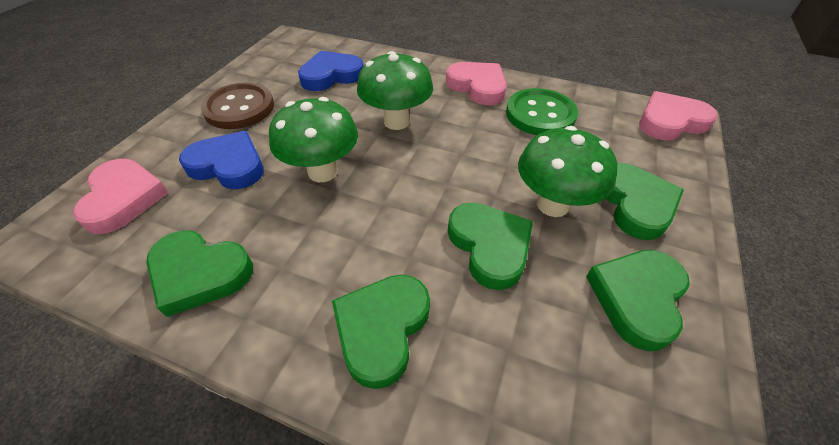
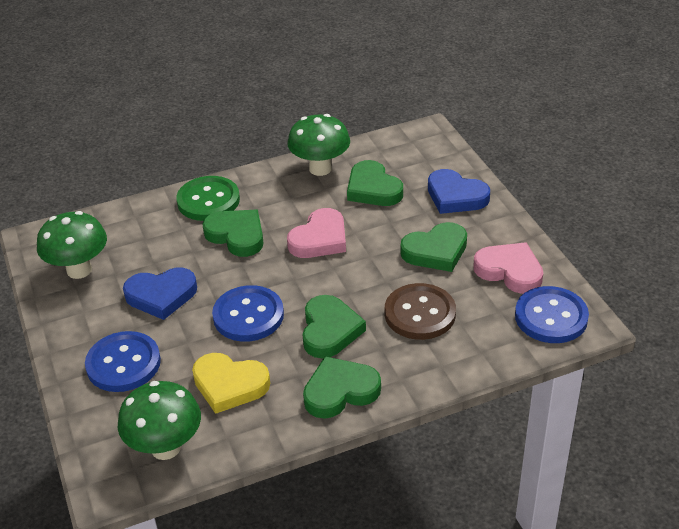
blue button: none = 0 -> [85,331,161,392] [212,285,284,342] [515,286,589,343] = 3
pink heart: [73,159,169,234] [446,62,507,105] [639,91,718,140] = 3 -> [287,208,346,258] [473,242,543,294] = 2
yellow heart: none = 0 -> [192,353,270,414] = 1

